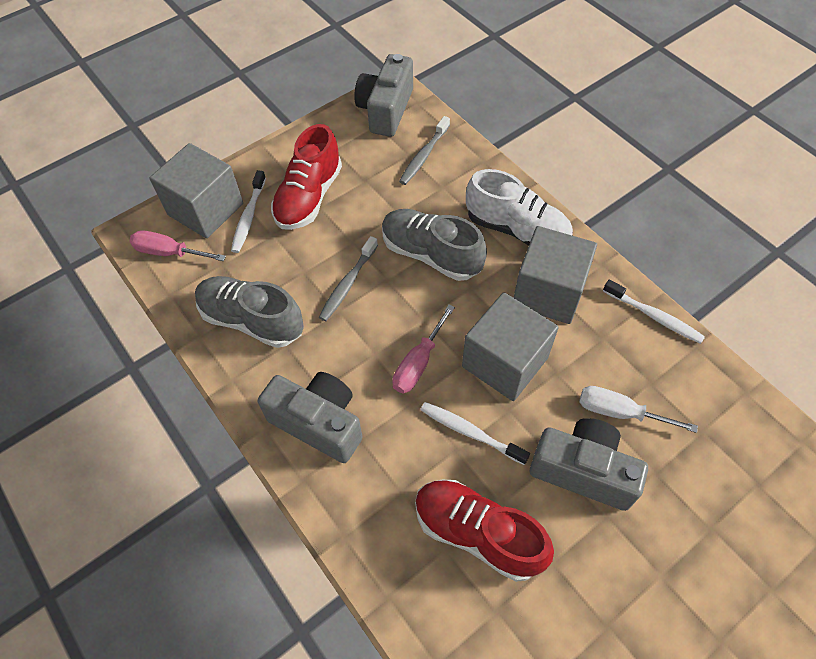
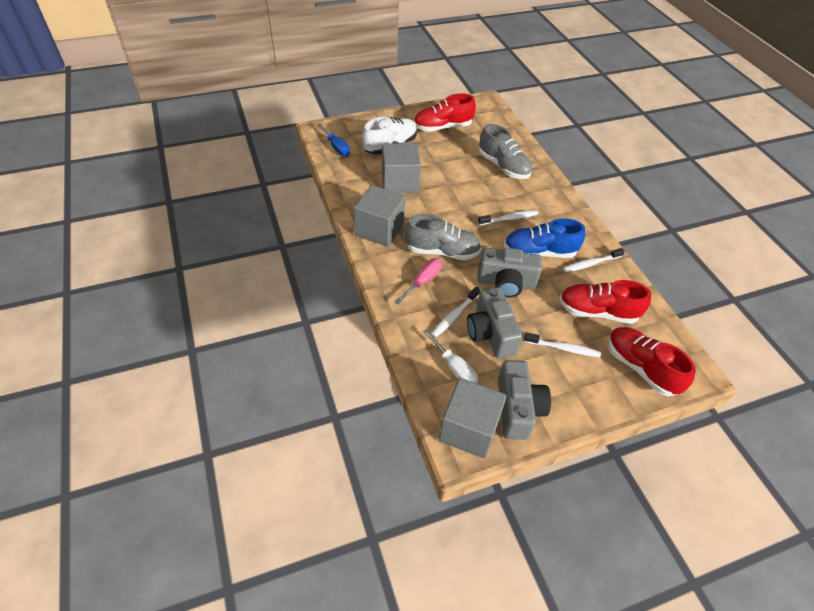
blue screwdriver: none = 0 -> [317,123,350,156] = 1
blue shoe: none = 0 -> [504,218,585,258] = 1
grey toothbrush: [319,236,378,321] [399,116,450,185] = 2 -> none = 0
pink screwdriver: [129,230,226,261] [392,305,455,393] = 2 -> [395,258,442,304] = 1
red shoe: [271,124,342,230] [415,480,554,582] = 2 -> [414,93,476,132] [559,280,651,324] [608,327,696,396] = 3
white toothbrush: [231,170,266,253] [420,402,530,465] [603,279,705,344] = 3 -> [431,286,481,338] [478,210,538,226] [524,332,601,357] [563,248,625,273] = 4

